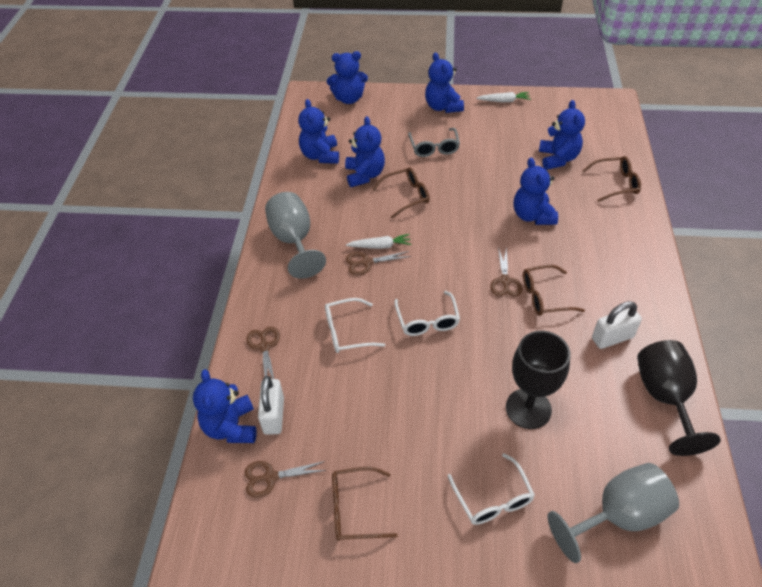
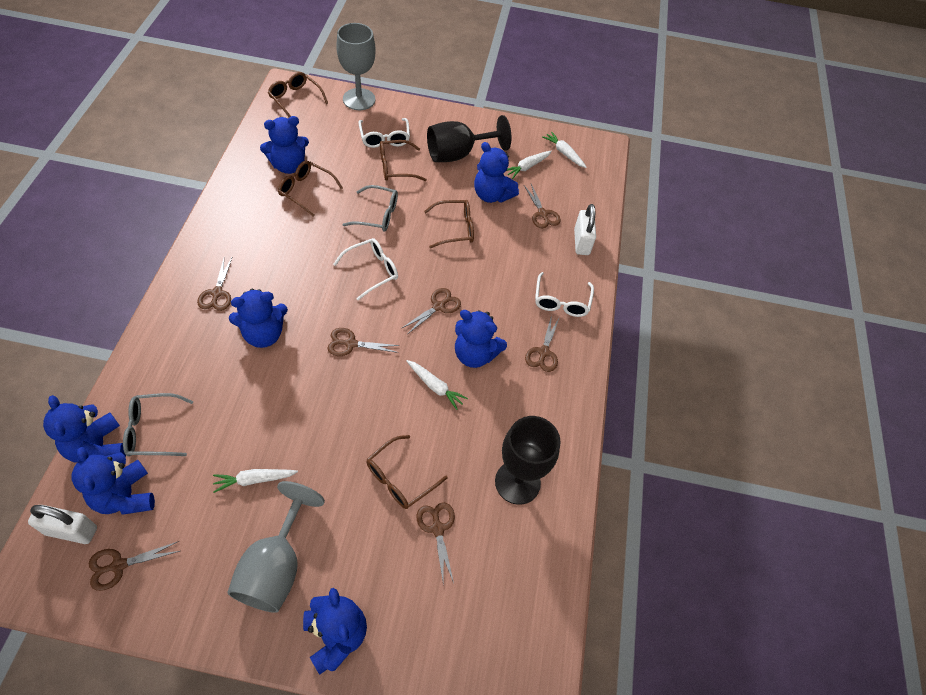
brown glasses: [332,467,398,541] [372,167,430,219] [523,265,585,316] [583,156,641,202] = 4 -> [268,72,328,117] [278,161,343,217] [366,435,448,509] [380,140,427,181] [424,200,474,248] = 5
brown scissors: [244,461,326,498] [246,327,280,379] [346,251,411,275] [490,247,522,297] = 4 -> [88,541,180,591] [197,256,233,311] [328,328,400,356] [402,288,461,333] [416,502,455,586] [524,184,561,228] [525,315,560,372] = 7
grey glasses: [408,128,460,157] = 1 -> [123,393,194,456] [343,185,398,231] = 2
white carrot: [346,234,411,249] [476,92,531,102] = 2 -> [213,469,298,493] [406,360,468,410] [506,151,552,179] [542,132,587,168] = 4

